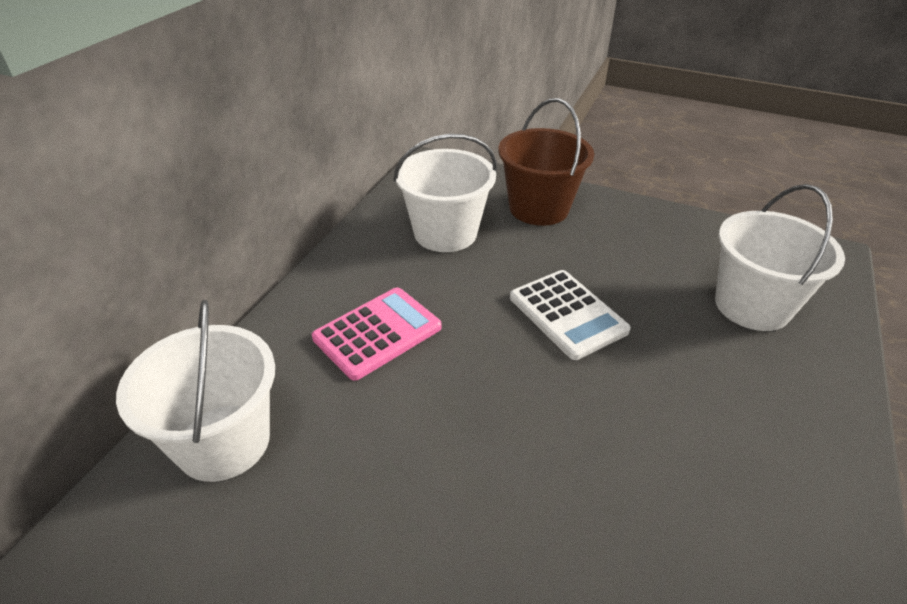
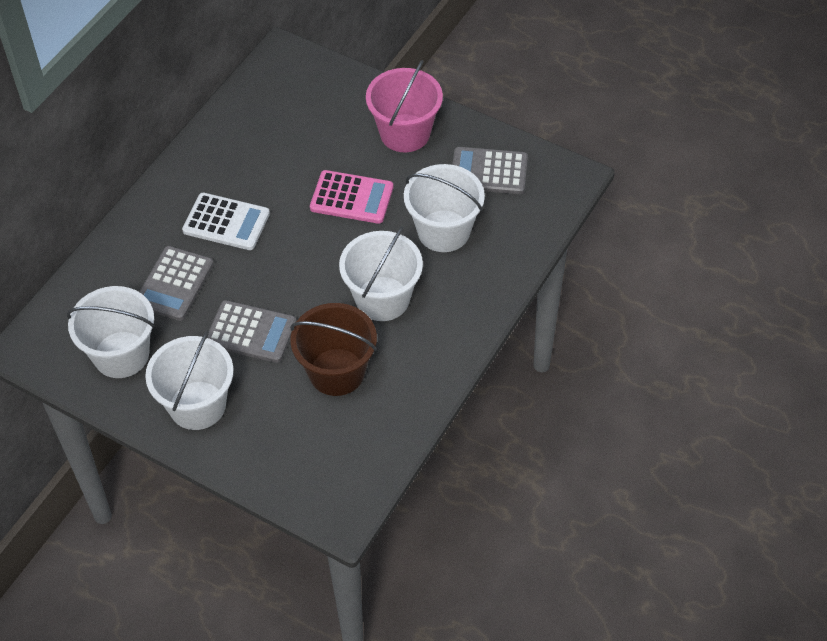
grey calculator: none = 0 -> [139,246,214,321] [207,300,296,363] [452,147,528,194] = 3
pink bucket: none = 0 -> [366,60,443,152] = 1
white bucket: [116,300,275,482] [393,134,497,252] [715,184,845,331] = 3 -> [66,286,155,378] [145,331,234,430] [339,226,423,321] [404,164,485,252] = 4

